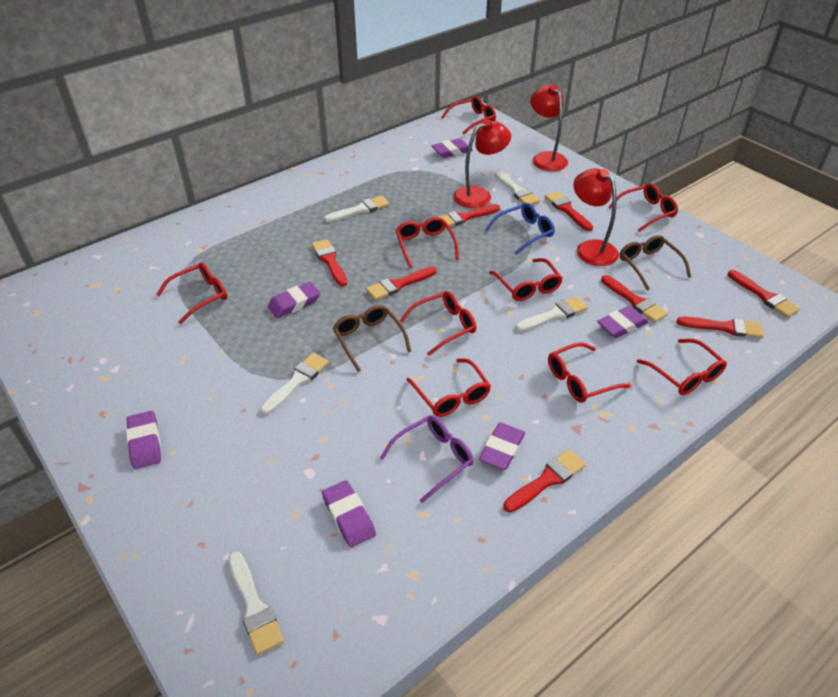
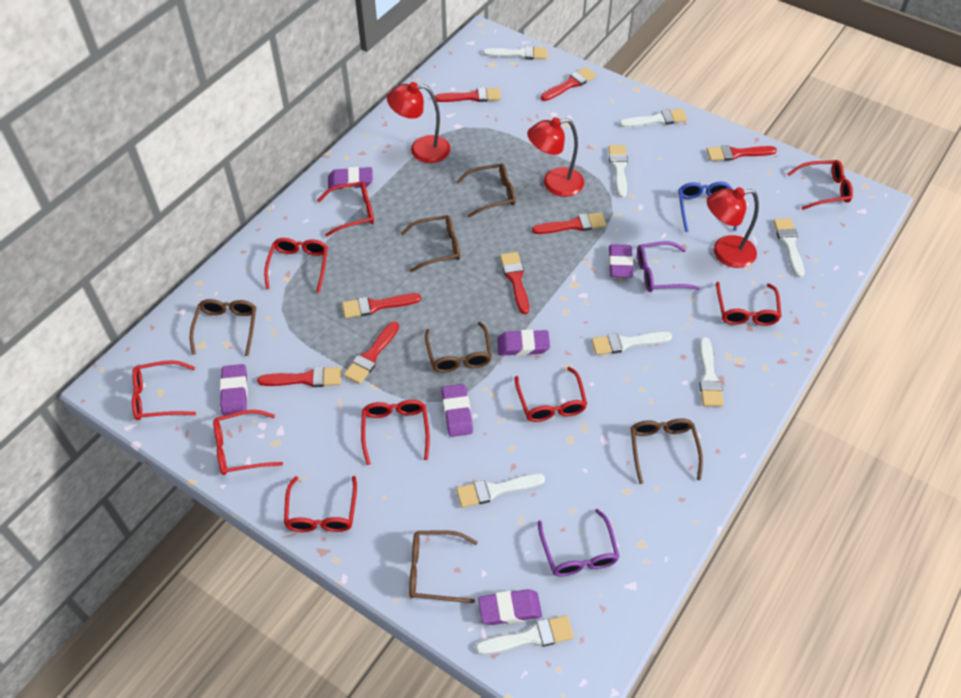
brown glasses: [333,305,411,372] [619,235,691,291] = 2 -> [190,299,256,356] [400,215,460,272] [409,530,478,603] [425,322,492,373] [456,164,516,217] [631,418,703,484] = 6
purple glasses: [380,415,474,503] = 1 -> [538,509,620,577] [637,241,700,292] = 2
white brush: [229,552,284,655] [261,353,329,415] [324,196,390,222] [495,171,540,205] [515,296,588,332] = 5 -> [456,473,545,508] [475,615,574,655] [483,46,547,60] [591,332,672,355] [608,145,628,198] [619,109,687,128] [699,337,724,407] [773,218,805,278] = 8

